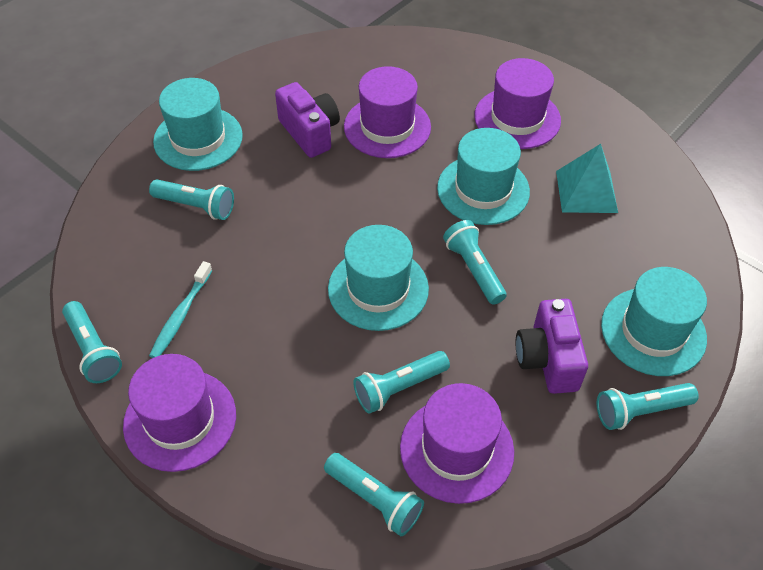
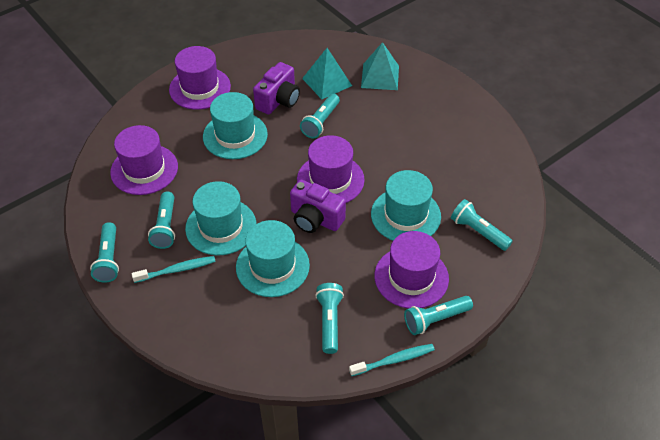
turquoise pyramid: [556,144,618,213] = 1 -> [302,48,352,99] [361,42,399,90] = 2
turquoise toothbrush: [149,261,213,358] = 1 -> [132,256,216,283] [349,344,435,376] = 2

